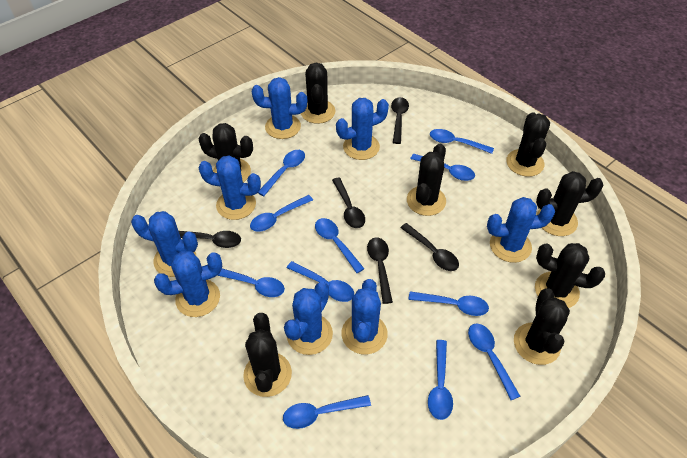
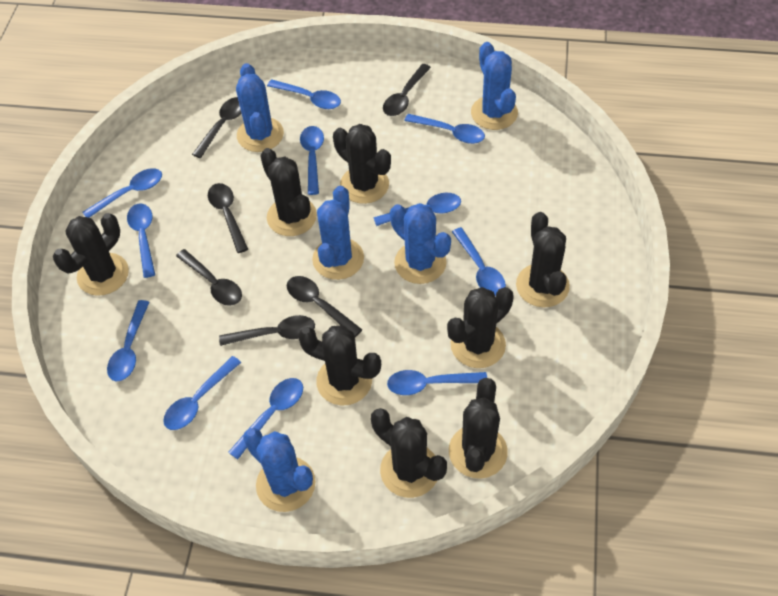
black spoon: [179,231,241,248] [332,177,365,228] [367,237,393,304] [391,97,409,144] [400,223,459,271] = 5 -> [176,249,242,306] [192,97,241,158] [208,183,248,253] [219,315,315,346] [287,276,362,337] [383,64,431,116] = 6
blue cactus: [131,211,198,277] [154,251,222,317] [198,155,261,220] [252,77,307,139] [284,282,333,355] [336,98,389,160] [341,279,388,355] [487,197,555,263] = 8 -> [236,63,284,152] [243,428,316,512] [312,186,364,280] [390,203,451,284] [471,42,518,130] = 5

